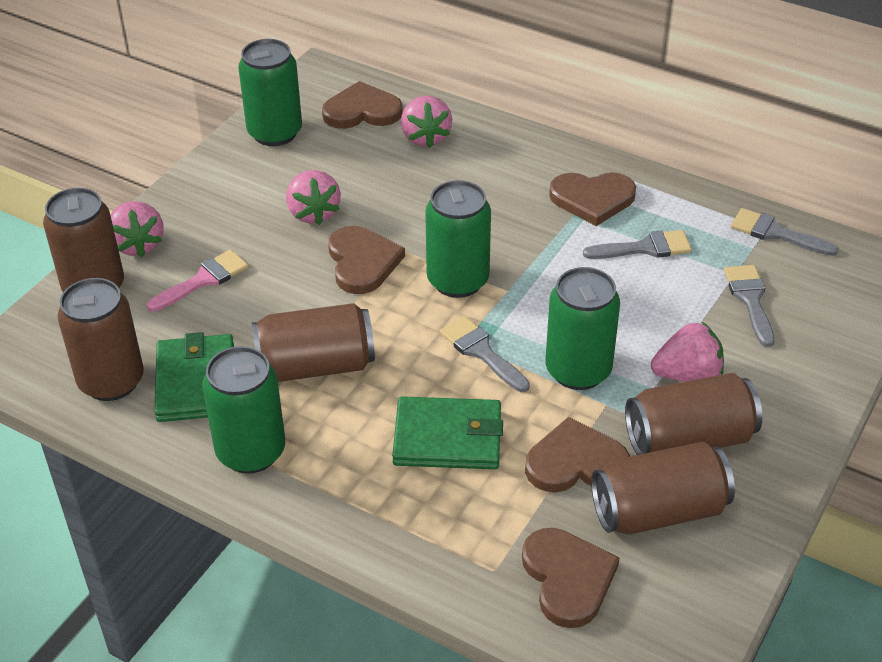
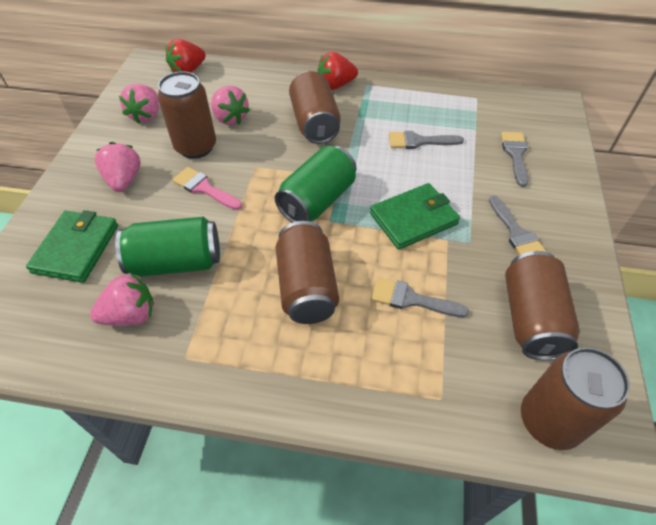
brown heart: [322,81,403,129] [328,226,405,294] [522,528,620,628] [525,417,630,492] [549,172,636,226] = 5 -> none = 0
green can: [202,346,285,474] [238,39,302,146] [425,180,491,298] [545,267,620,390] = 4 -> [115,217,220,277] [275,146,356,223] = 2
red strawberry: none = 0 -> [166,39,206,73] [317,52,358,90] = 2

